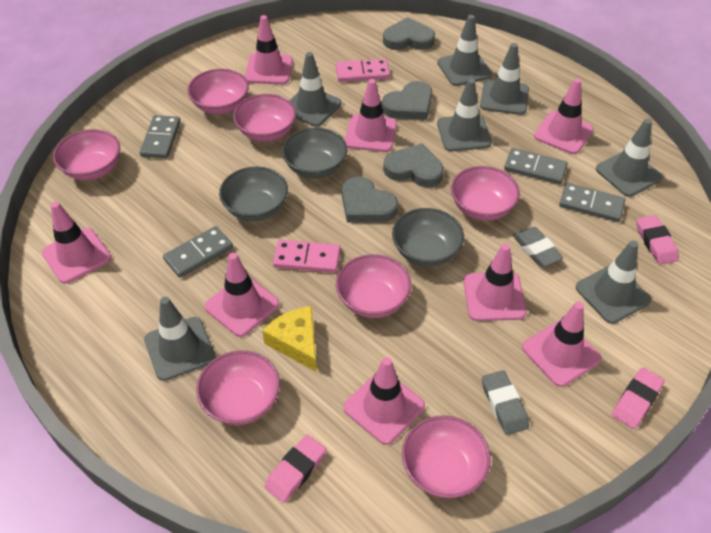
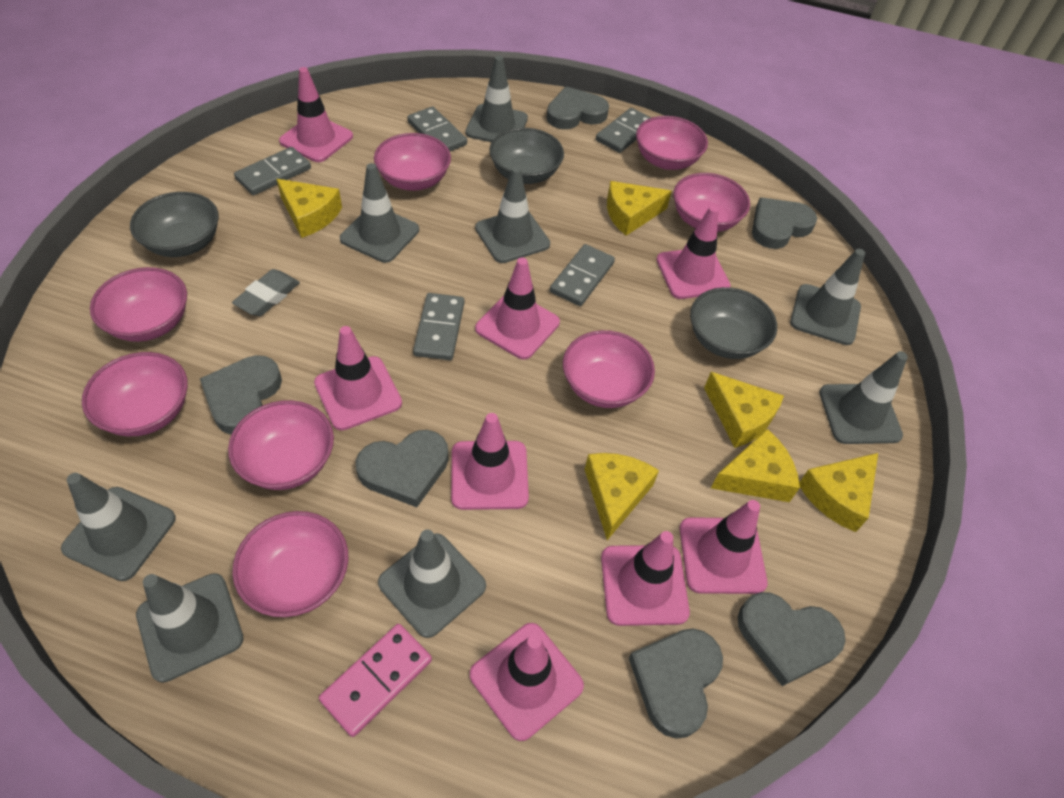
grey domino: [140,115,181,159] [163,226,233,278] [504,148,568,184] [559,183,625,222] = 4 -> [234,147,311,195] [407,106,467,151] [413,293,464,360] [550,244,615,306] [596,108,651,153] = 5
grey eraser: [482,370,529,435] [513,227,563,267] = 2 -> [232,269,300,316] = 1
grey heart: [342,177,398,222] [382,81,432,120] [383,17,435,50] [383,143,444,187] = 4 -> [200,355,282,435] [356,430,449,507] [547,86,609,129] [629,628,723,739] [738,592,846,686] [752,198,817,249] = 6
grey traffic cone: [144,297,216,381] [289,52,342,127] [437,15,492,86] [437,79,492,152] [480,43,529,115] [576,241,651,324] [596,119,663,197] = 7 -> [61,473,176,581] [136,573,243,683] [340,163,419,263] [378,529,486,638] [466,56,528,142] [475,166,550,263] [790,249,865,345] [819,351,908,444] = 8
pink bowl: [53,129,120,180] [187,69,249,114] [196,350,280,425] [233,94,296,142] [336,254,411,318] [402,415,491,498] [451,166,520,221] = 7 -> [82,352,188,436] [90,267,187,342] [228,400,334,490] [232,511,348,617] [374,133,451,191] [563,330,655,408] [636,116,708,170] [674,173,750,232] = 8
pink domino: [273,240,341,273] [336,59,390,82] = 2 -> [319,624,432,737] = 1
pink eraser: [265,435,326,503] [612,368,665,429] [637,215,679,265] = 3 -> none = 0
yellow cheese: [262,306,317,372] = 1 -> [276,179,342,238] [585,453,659,540] [607,181,672,236] [704,372,784,448] [711,429,800,502] [799,453,878,532] = 6

